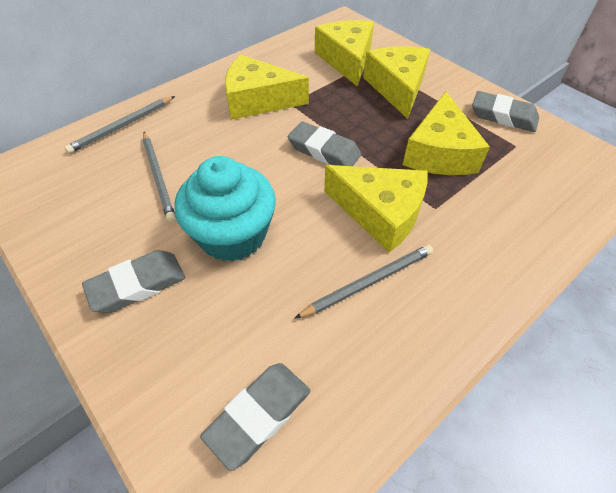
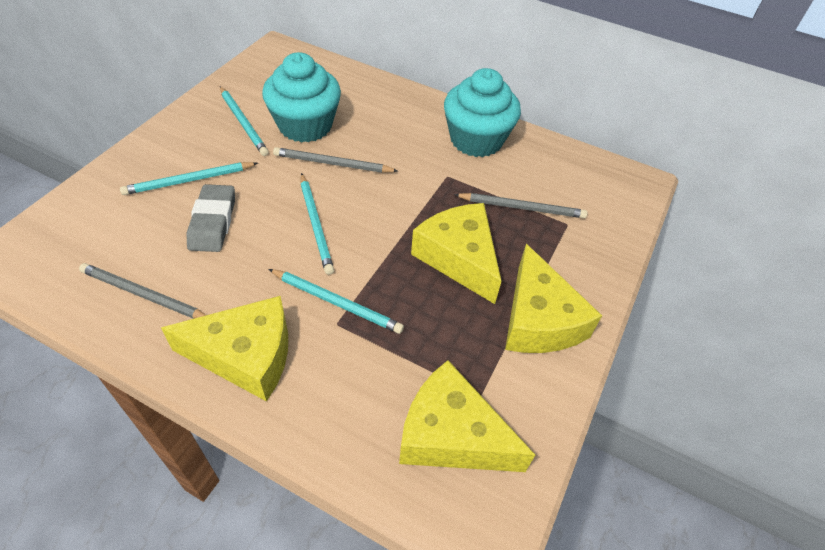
grey eraser: [82,250,185,313] [200,363,310,471] [288,122,361,166] [472,91,539,132] = 4 -> [186,184,235,252] = 1
turquoise cupcake: [175,156,276,262] = 1 -> [262,52,341,143] [444,68,521,157] = 2
turquoise pencil: none = 0 -> [120,162,258,195] [220,86,269,156] [269,269,404,334] [300,173,334,275] = 4
yellow cheese: [225,55,309,120] [315,20,374,87] [324,165,427,253] [363,46,430,119] [403,91,490,175] = 5 -> [161,296,288,402] [399,360,535,472] [411,203,502,304] [505,244,602,353] = 4

